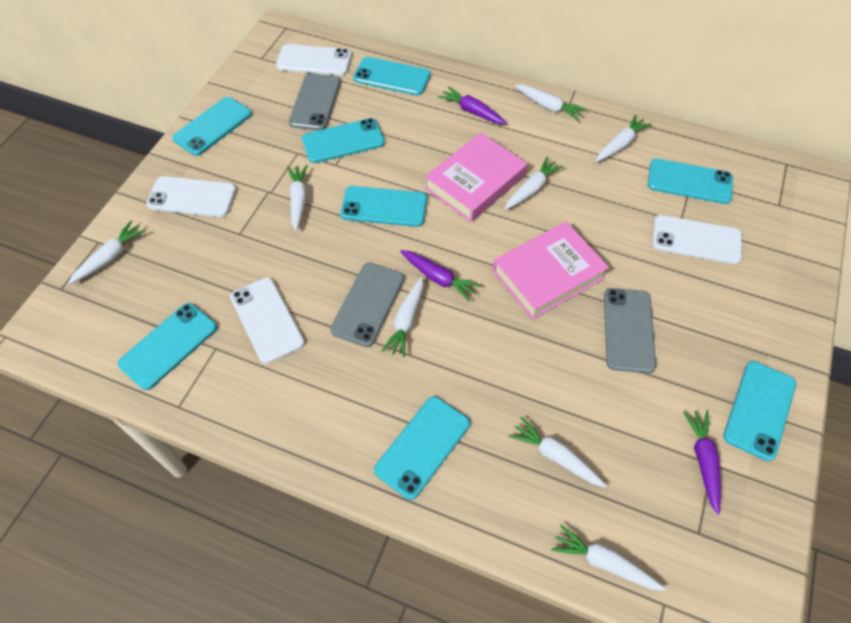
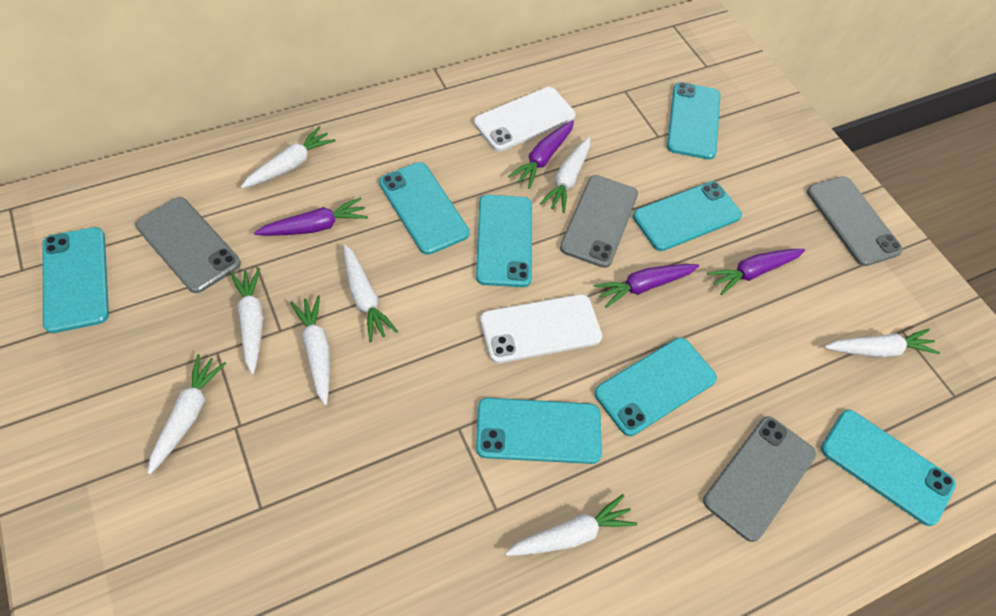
grey phone: [289,74,341,130] [330,263,404,347] [604,288,656,373] = 3 -> [135,197,241,293] [560,175,638,268] [703,416,816,542] [807,176,903,266] = 4
pink book: [425,132,527,222] [493,222,609,320] = 2 -> none = 0
purple carrot: [400,250,481,302] [438,86,507,125] [683,411,721,514] = 3 -> [254,197,368,236] [508,120,574,189] [594,264,699,308] [707,249,805,295] = 4
white phone: [146,176,236,217] [230,277,305,364] [276,44,352,75] [652,215,742,264] = 4 -> [474,87,576,152] [480,294,602,363] = 2

